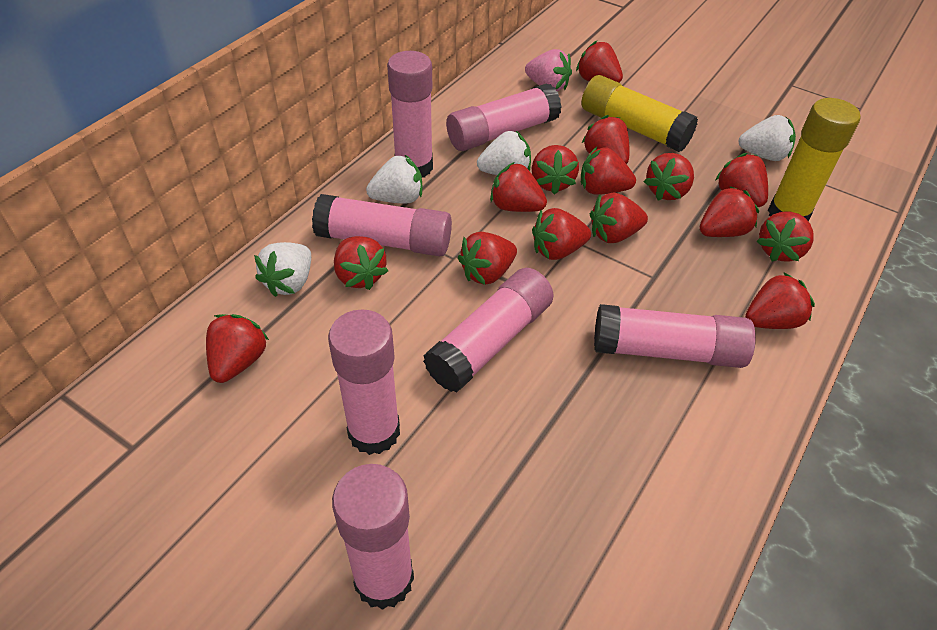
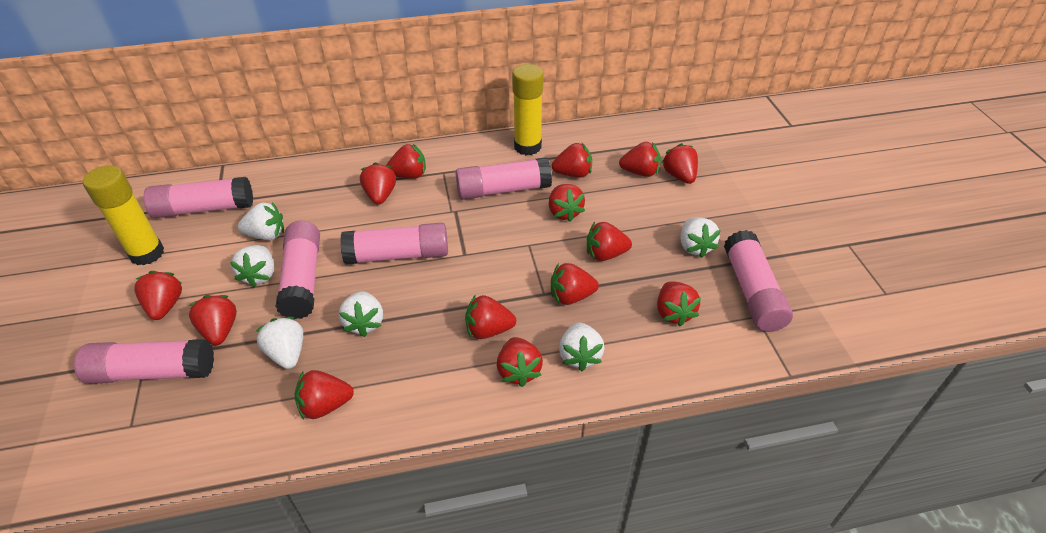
pink glue stick: [312,194,452,256] [328,309,400,455] [332,464,414,610] [387,51,433,178] [423,268,554,392] [446,83,562,151] [594,304,756,368] = 7 -> [74,339,214,384] [144,177,253,218] [275,221,320,319] [340,223,448,265] [456,157,552,200] [724,230,793,332] = 6
pink strawberry: [525,49,572,91] = 1 -> none = 0
red strawberry: [206,314,269,383] [334,236,388,290] [458,232,517,285] [490,162,547,212] [532,145,579,195] [532,208,591,260] [576,41,623,83] [581,147,636,195] [582,115,630,164] [590,193,648,243] [644,153,694,200] [700,186,759,237] [715,153,768,207] [745,272,815,329] [756,212,814,262] = 15 -> [134,271,182,320] [189,295,237,345] [295,370,354,419] [360,162,396,205] [387,144,426,179] [465,295,516,339] [497,337,543,387] [549,184,585,222] [551,263,599,305] [552,143,592,178] [587,222,632,261] [619,142,661,177] [657,281,701,326] [662,143,698,184] = 14
white strawberry: [254,242,311,297] [366,155,422,203] [477,131,531,175] [738,115,796,161] = 4 -> [230,245,274,287] [238,202,284,240] [256,317,303,369] [339,291,383,337] [559,322,605,371] [680,217,721,258] = 6

